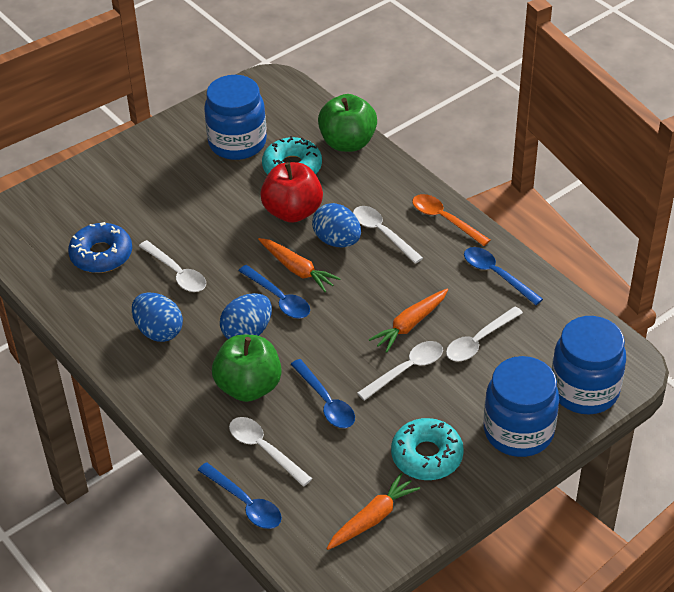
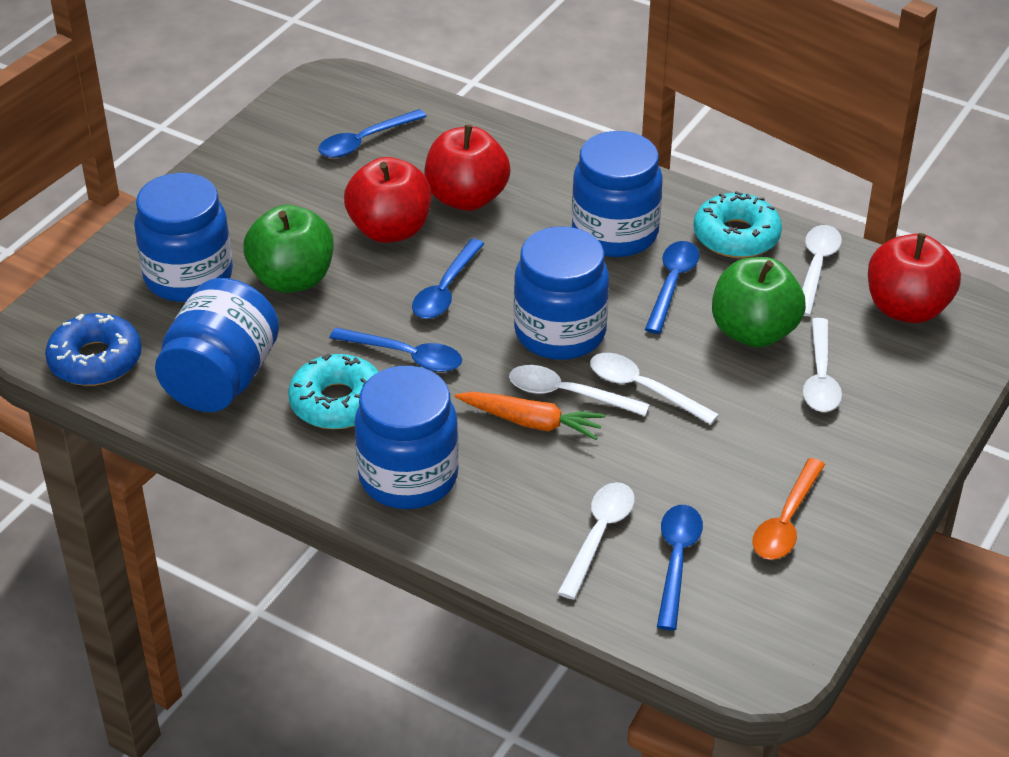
blue egg: [132,293,183,342] [220,293,272,339] [312,203,361,247] = 3 -> none = 0
blue jar: [204,75,267,160] [484,356,559,457] [552,316,626,414] = 3 -> [134,173,233,302] [155,278,279,412] [354,366,459,509] [514,226,609,360] [572,131,663,257] = 5
blue spoon: [198,462,282,529] [239,265,310,319] [290,359,355,428] [464,247,543,305] = 4 -> [318,109,427,158] [330,328,462,372] [412,239,485,319] [645,241,700,334] [657,505,703,630] = 5
orange carrot: [258,238,341,292] [326,473,420,550] [369,289,448,353] = 3 -> [455,392,606,440] = 1
red apple: [260,162,323,223] = 1 -> [344,157,431,243] [425,125,510,211] [868,233,961,323] = 3

